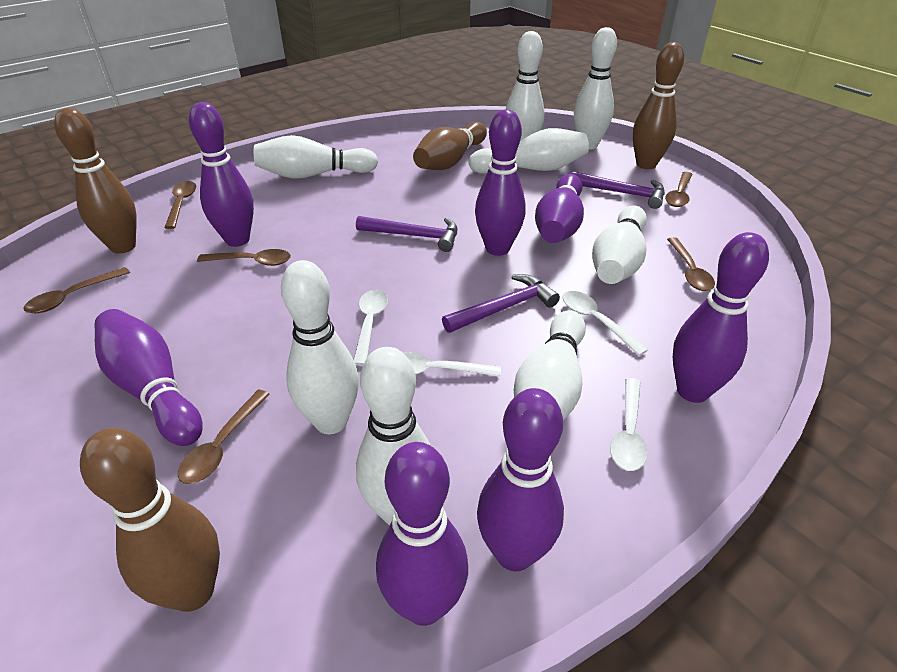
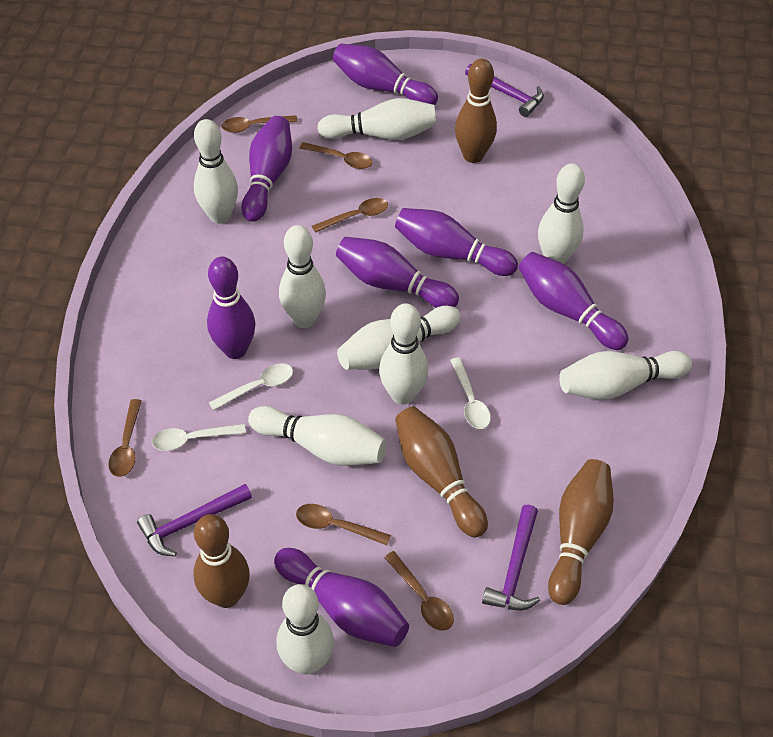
white bowling pin: [254,135,378,179] [281,260,359,434] [356,347,431,525] [469,128,589,173] [506,31,544,140] [514,310,586,420] [574,27,617,150] [592,205,647,284] = 8 -> [194,119,238,224] [248,406,387,466] [277,584,334,674] [279,225,326,328] [317,98,436,140] [337,306,461,370] [379,303,428,405] [538,163,585,264] [559,351,692,400] = 9
white spoon: [353,290,388,366] [402,352,501,377] [563,291,648,356] [610,378,648,471] = 4 -> [152,424,246,451] [209,363,293,411] [450,357,491,429] = 3

